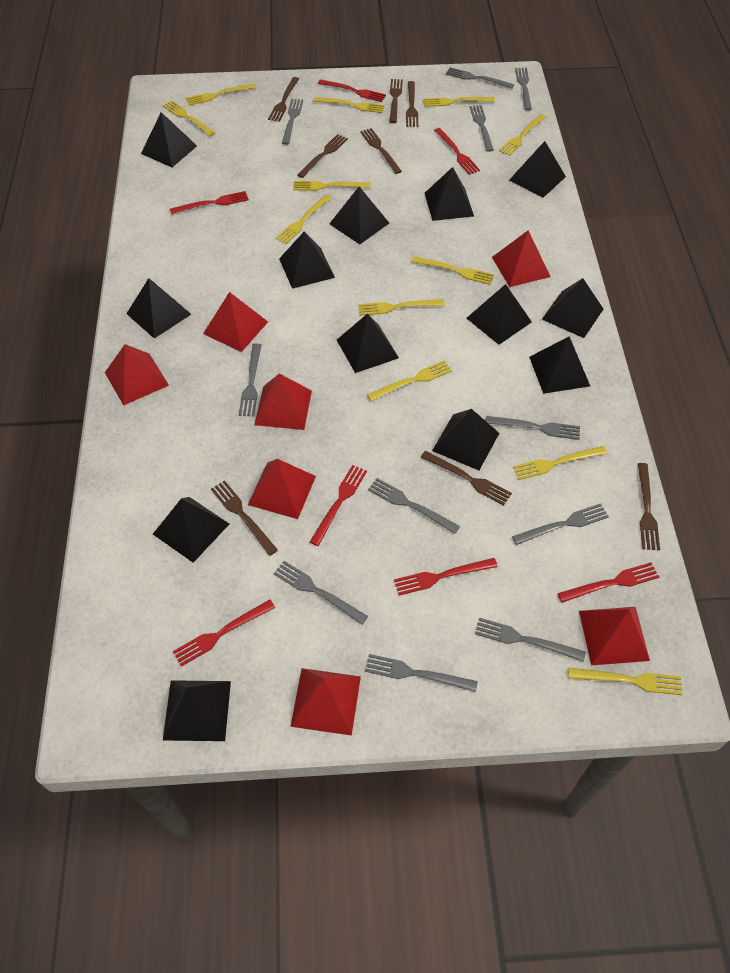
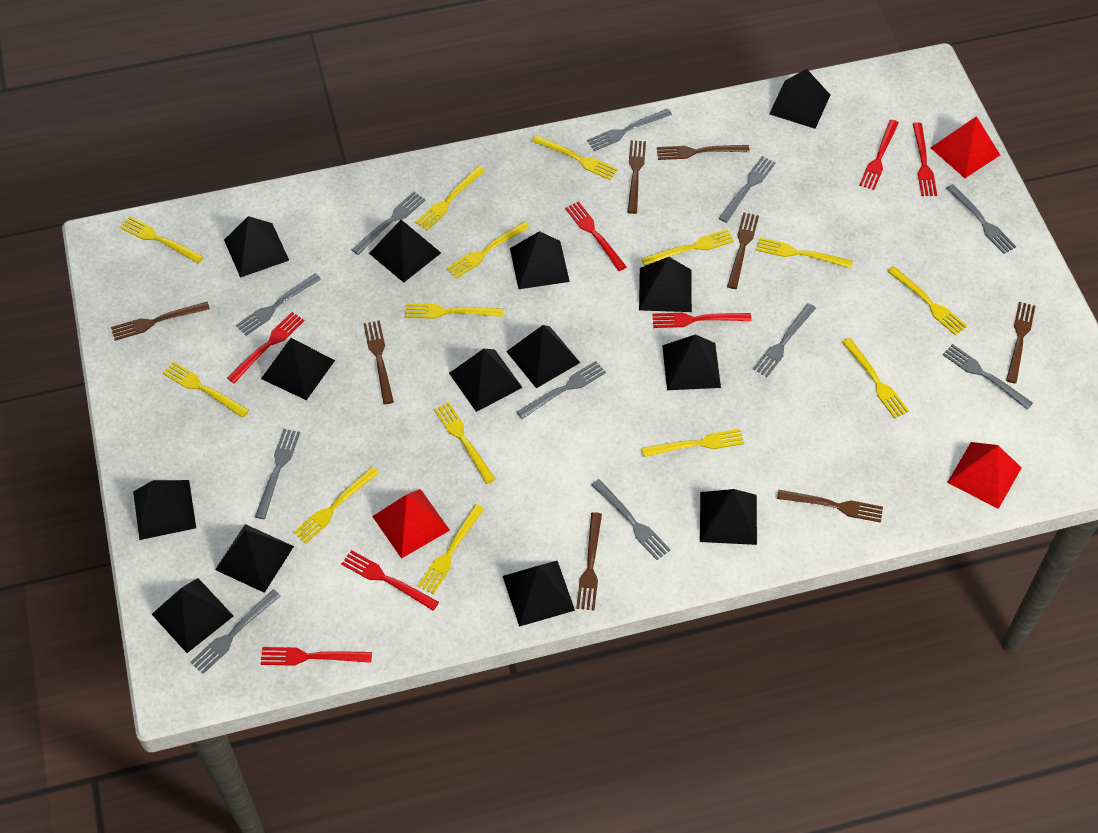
black pyramid: [126,278,191,339] [141,112,197,168] [153,497,229,563] [163,680,231,741] [279,232,335,289] [329,186,389,244] [337,314,399,373] [425,167,474,221] [432,409,499,470] [467,284,532,345] [509,141,566,198] [529,336,590,394] [542,278,603,338] = 13 -> [133,480,196,540] [152,578,233,653] [215,524,294,593] [224,216,289,278] [261,338,335,400] [369,220,441,283] [449,349,523,412] [503,561,575,627] [506,325,580,388] [510,231,570,289] [639,257,692,312] [662,334,721,390] [700,489,757,545] [769,69,830,129] = 14
red pyramid: [105,344,169,406] [203,292,268,352] [248,459,316,519] [254,374,312,430] [290,668,361,736] [492,230,550,287] [579,607,650,665] = 7 -> [372,489,450,559] [931,116,1000,178] [947,442,1022,509] = 3
yellow fork: [163,101,215,136] [186,83,256,106] [276,194,332,244] [293,181,371,191] [313,97,385,113] [358,299,445,316] [367,360,452,401] [412,256,494,285] [423,97,495,107] [499,114,546,156] [513,446,607,480] [568,667,682,695] = 12 -> [120,216,204,263] [163,361,249,418] [293,467,379,544] [405,303,503,319] [415,166,485,231] [418,504,484,594] [434,402,495,484] [447,222,530,279] [532,135,618,180] [641,229,734,266] [641,429,744,457] [756,237,853,268] [842,338,909,419] [887,266,967,335] = 14

